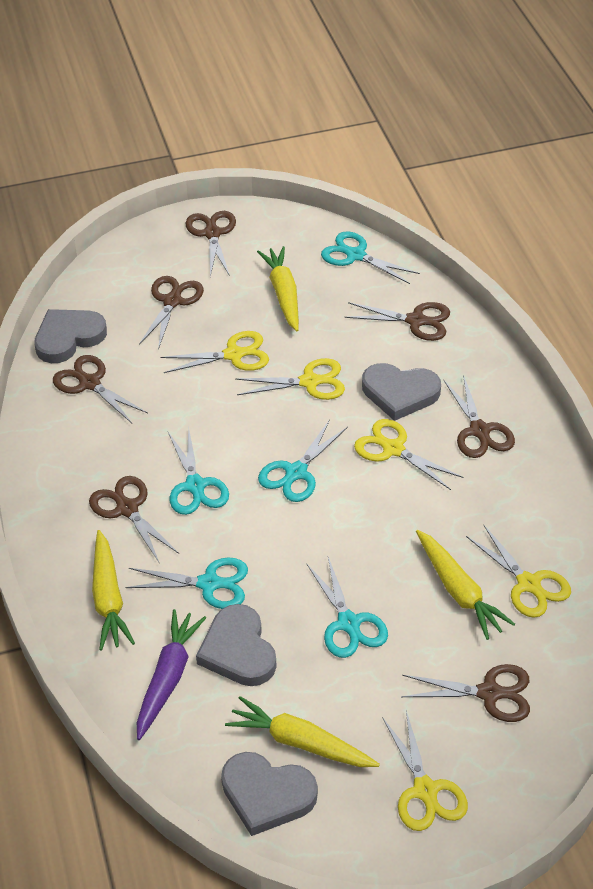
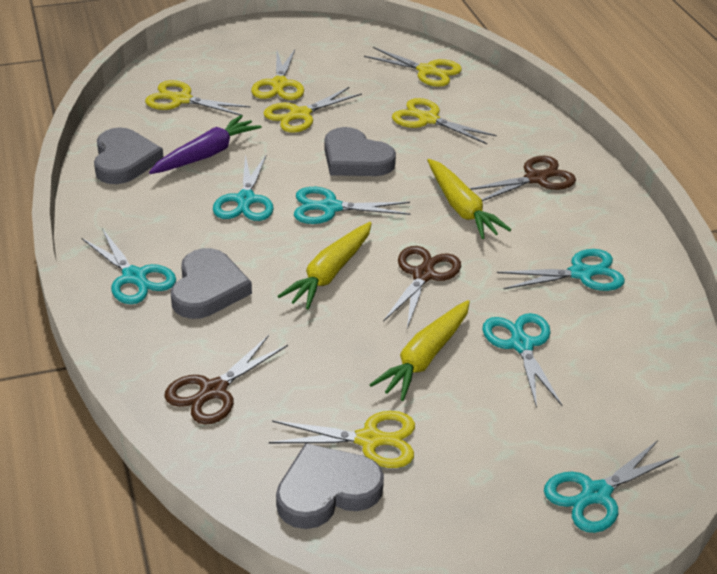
brown scissors: [53,355,148,423] [89,476,179,564] [139,276,204,350] [185,211,236,277] [344,302,450,341] [401,664,530,722] [444,375,515,458] = 7 -> [164,335,288,425] [383,246,461,328] [469,156,576,201] = 3
turquoise scissors: [125,557,248,609] [168,427,229,515] [258,419,348,502] [306,557,388,658] [321,231,420,284] = 5 -> [81,229,176,304] [213,154,274,221] [294,187,410,224] [482,313,563,408] [497,249,625,291] [544,440,679,533] = 6
yellow carrot: [92,530,135,651] [225,696,380,767] [257,246,299,331] [416,530,515,640] = 4 -> [278,222,372,309] [369,300,470,401] [427,159,511,239] = 3
yellow scissors: [160,331,269,373] [235,358,345,400] [354,419,464,490] [382,711,468,831] [466,524,571,618] = 5 -> [145,80,251,116] [251,50,304,100] [264,87,362,133] [269,411,415,468] [364,47,462,87] [392,98,497,144] = 6

